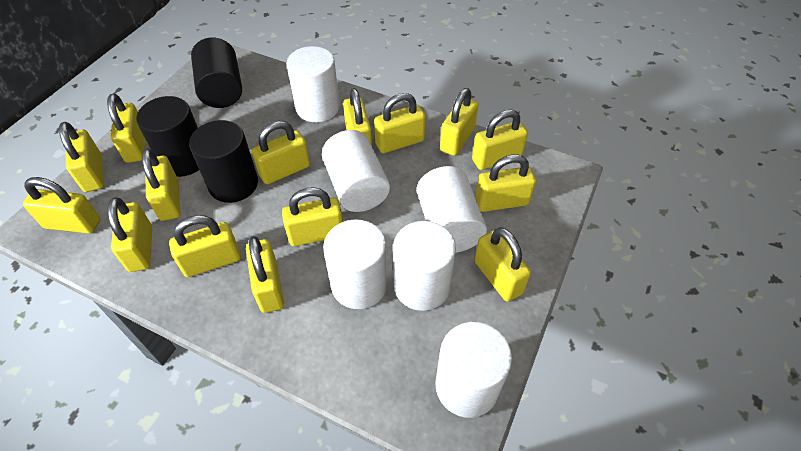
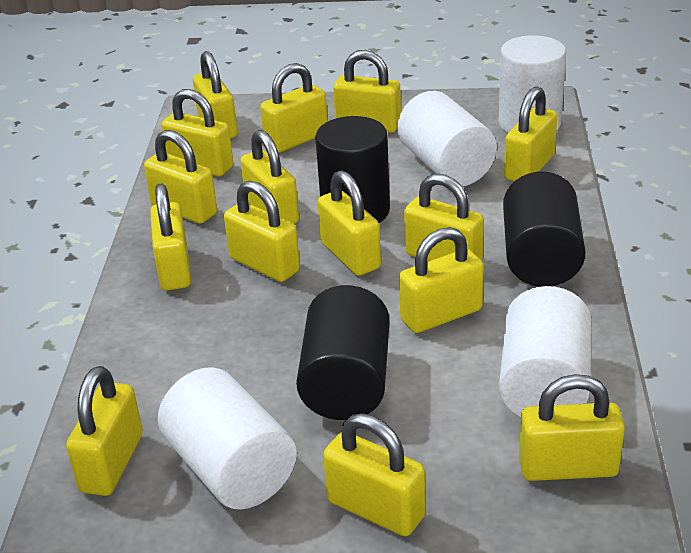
white cylinder: [287,46,340,122] [322,130,390,212] [323,219,388,309] [393,221,456,311] [417,166,487,253] [436,322,512,418] = 6 -> [158,367,297,509] [397,91,497,186] [499,35,566,133] [499,286,591,417] = 4

